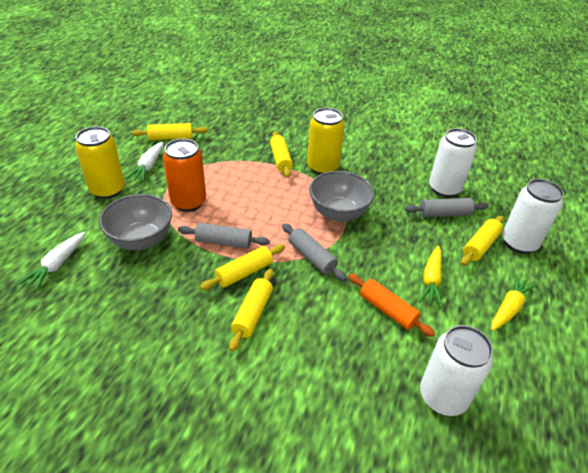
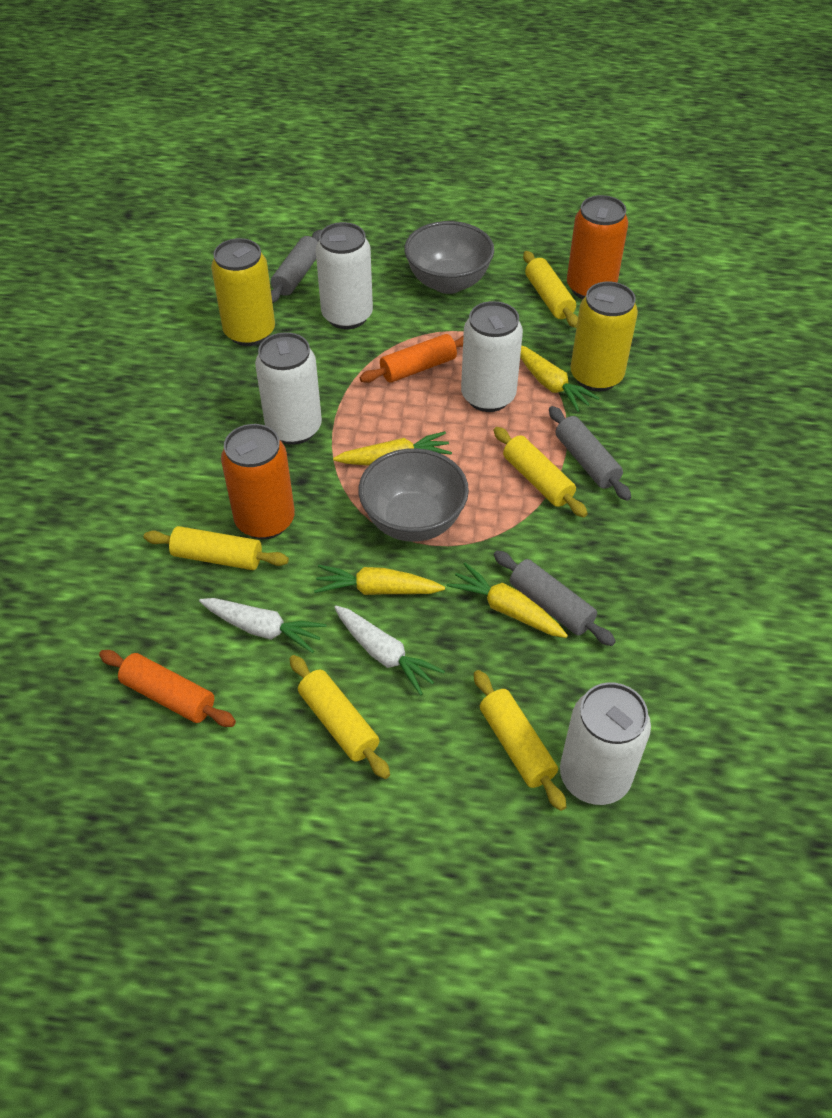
orange can: [163,139,206,212] = 1 -> [221,424,295,539] [567,195,628,299] = 2
orange rolling pin: [348,273,435,337] = 1 -> [99,650,236,727] [360,334,464,383] = 2
white can: [420,325,493,416] [429,128,477,197] [502,179,564,254] = 3 -> [255,332,322,445] [316,222,373,329] [461,301,523,412] [560,682,651,805] = 4
yellow carrot: [419,246,442,308] [491,273,538,331] = 2 -> [314,565,445,595] [333,431,452,465] [447,563,568,638] [520,346,599,412] = 4

